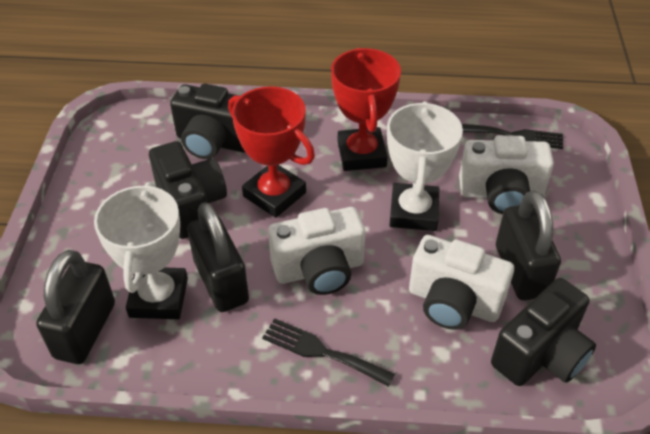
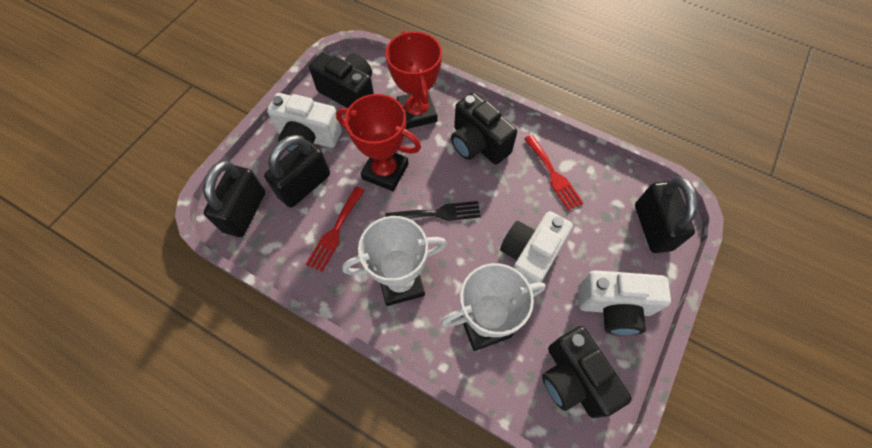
black fork: [262,318,395,387] [462,124,563,149] = 2 -> [386,201,481,221] = 1
red fork: none = 0 -> [306,187,365,272] [524,135,583,211] = 2

